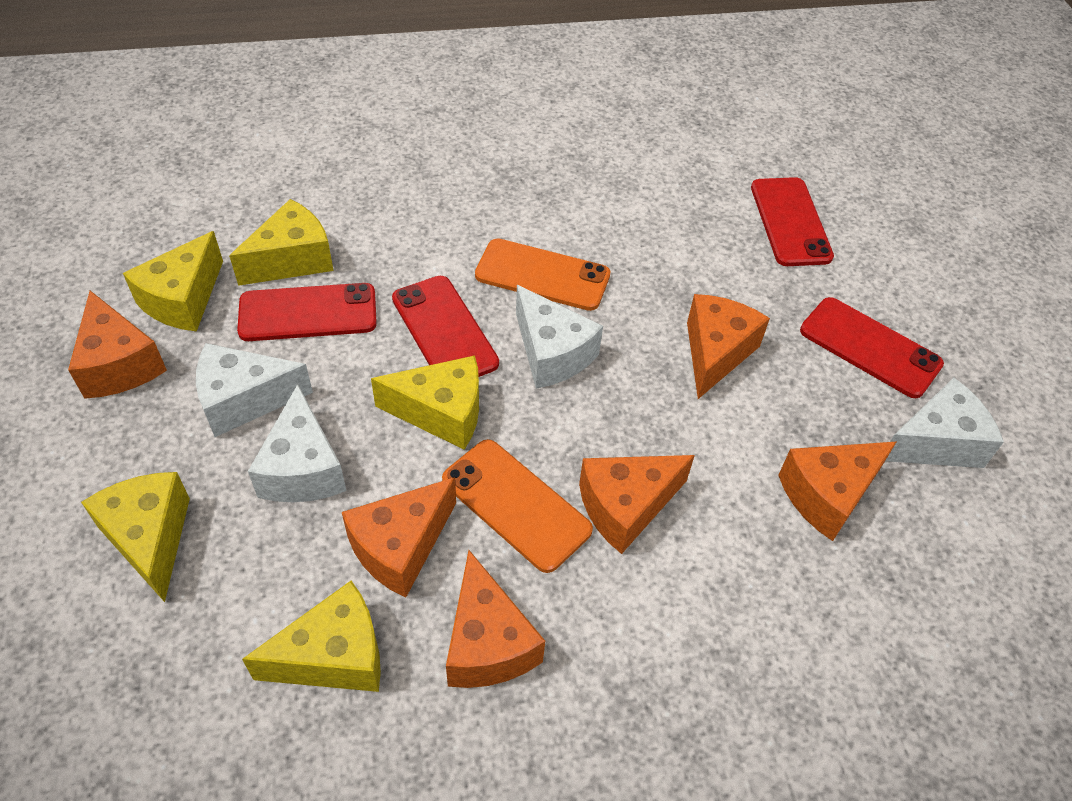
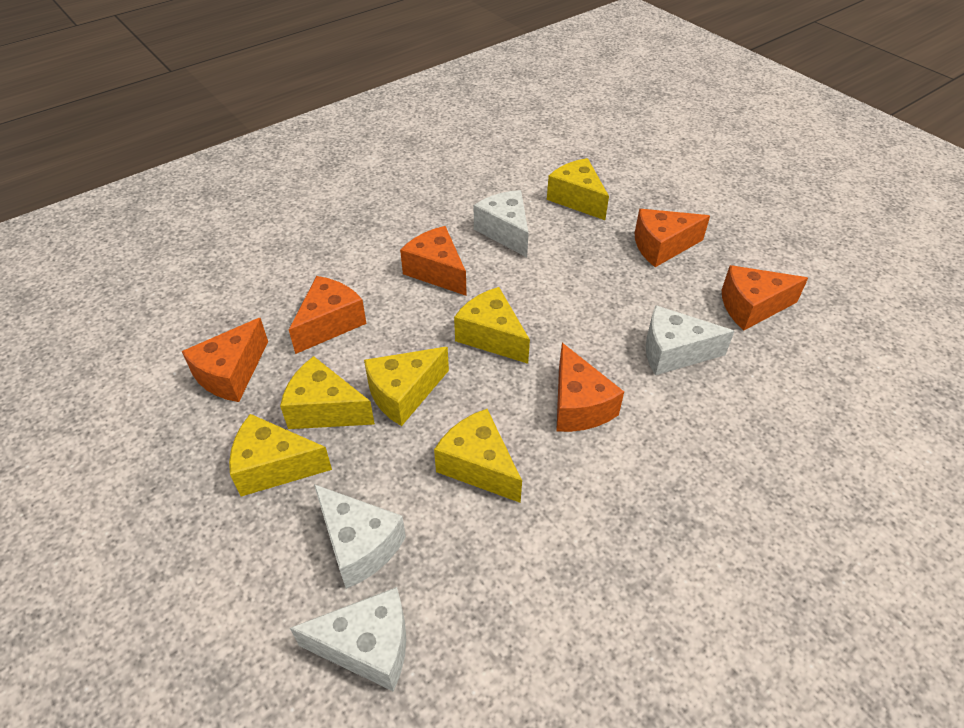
orange phone: [442,439,593,573] [475,238,610,311] = 2 -> none = 0
red phone: [237,283,377,341] [392,276,499,377] [751,177,834,266] [800,297,944,398] = 4 -> none = 0
yellow cheese: [81,472,190,602] [123,231,223,332] [229,199,334,286] [242,581,381,692] [371,355,479,450] = 5 -> [229,414,332,497] [280,356,375,429] [364,347,449,426] [434,409,522,503] [454,287,530,364] [547,158,609,220] = 6

